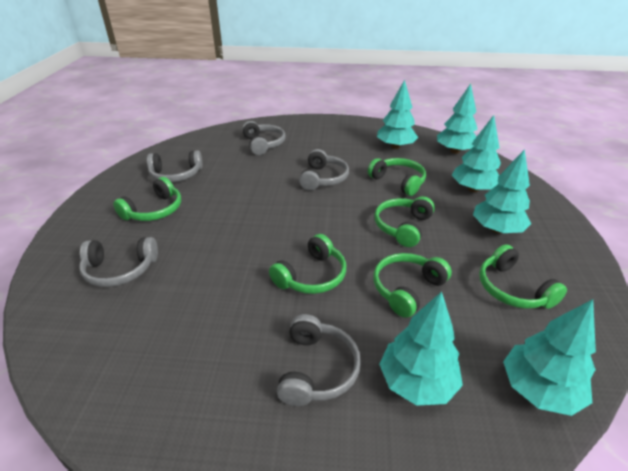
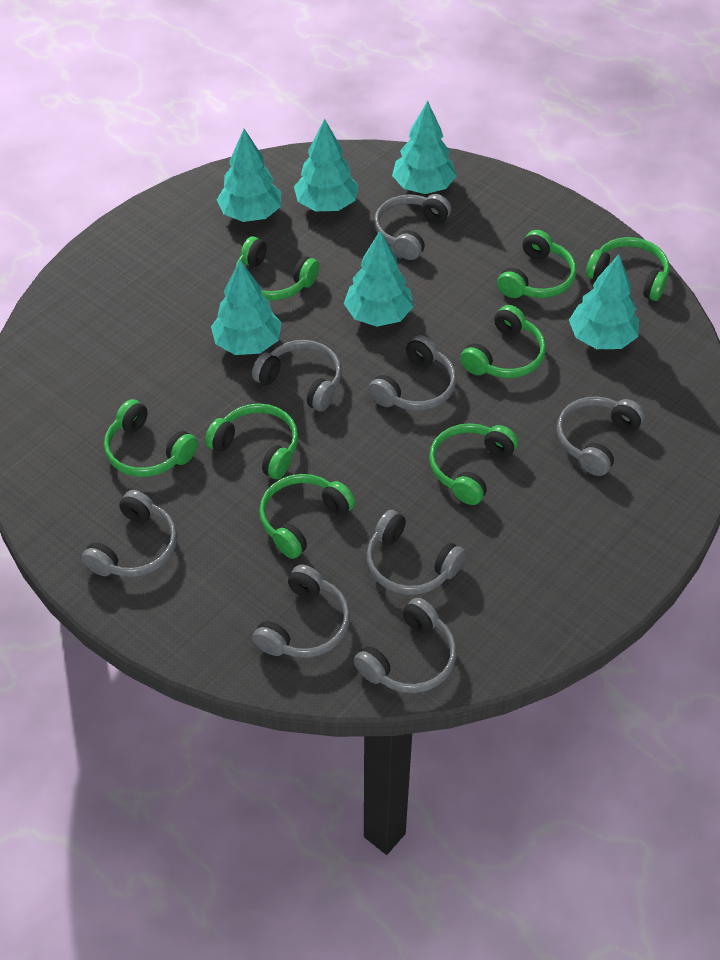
green headphones: [113,177,181,221] [269,234,346,294] [368,158,426,196] [374,196,435,247] [374,253,452,318] [479,244,567,309] = 6 -> [104,399,198,477] [205,403,299,479] [236,236,319,301] [259,474,355,559] [429,423,518,505] [460,305,546,378] [497,230,576,298] [586,237,669,301] = 8
grey headphones: [79,237,158,287] [147,150,202,182] [242,121,286,155] [277,314,361,406] [299,149,349,190] = 5 -> [82,490,177,577] [252,340,342,412] [253,565,350,658] [354,598,457,693] [366,510,466,595] [369,335,456,411] [374,194,451,260] [557,396,645,476] = 8

